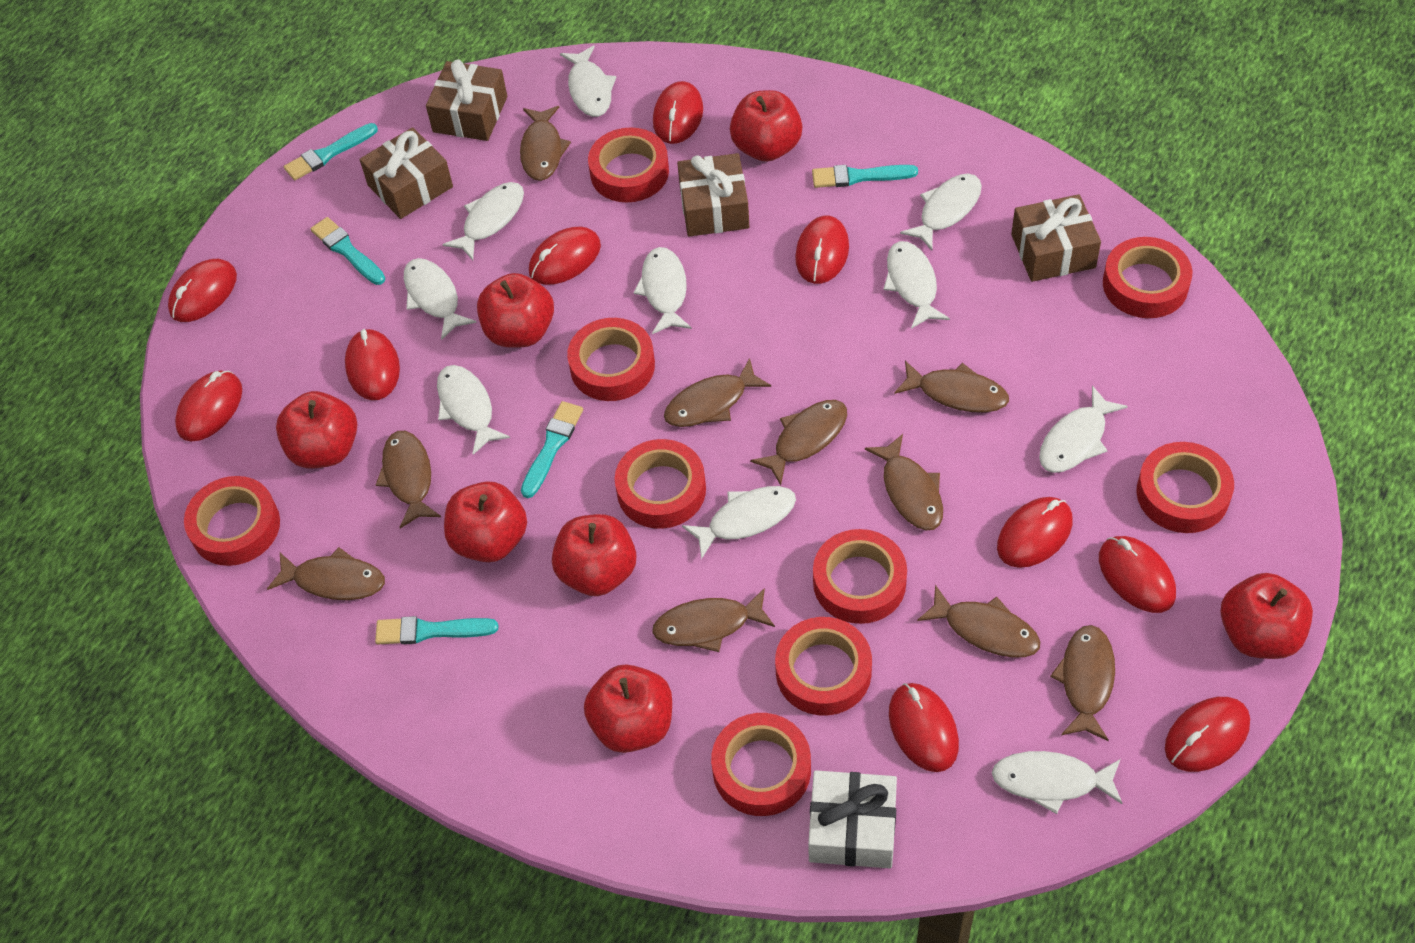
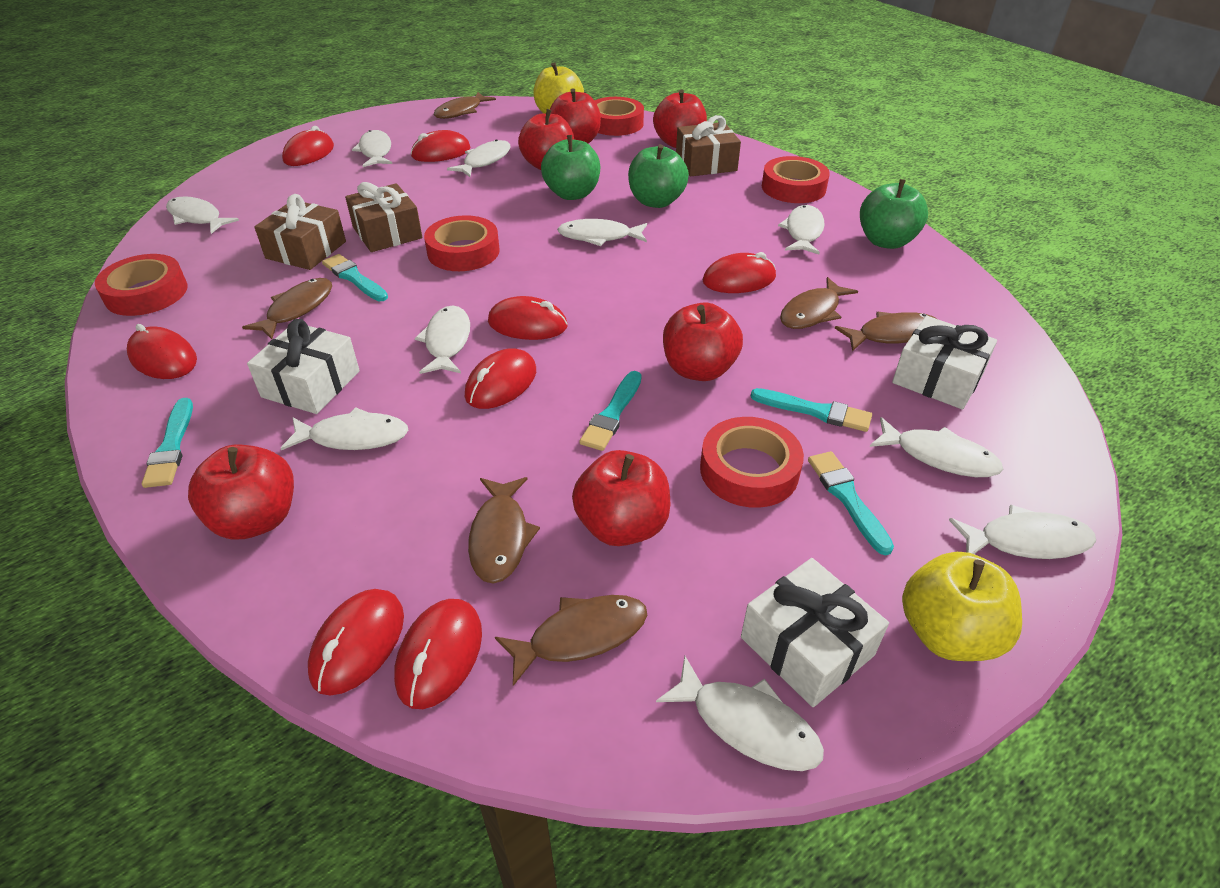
brown fish: [267,547,385,600] [376,431,441,528] [520,106,571,181] [652,588,775,652] [664,358,771,427] [750,400,847,485] [865,434,943,530] [894,361,1009,413] [917,585,1040,657] [1050,625,1115,741] = 10 -> [242,278,332,339] [434,92,496,119] [468,477,540,584] [495,595,647,686] [780,277,858,329] [835,312,937,351] = 6
brown gift: [360,127,453,219] [426,59,507,141] [677,153,750,237] [1011,194,1101,282] = 4 -> [254,194,346,270] [345,182,422,252] [676,115,741,176] = 3
green apple: none = 0 -> [541,135,600,200] [628,144,689,208] [860,179,928,249] = 3
red apple: [276,391,357,468] [444,481,527,562] [477,273,554,348] [552,514,636,596] [584,664,672,753] [730,90,802,162] [1221,573,1313,659] = 7 -> [188,445,294,540] [518,109,574,170] [550,88,601,144] [572,450,670,546] [653,89,707,148] [663,302,743,381] = 6
red mouse: [168,259,237,322] [175,371,242,442] [345,329,400,400] [529,227,601,285] [653,81,703,144] [795,216,849,284] [889,683,959,772] [997,497,1072,568] [1099,536,1176,613] [1165,697,1250,772] = 10 -> [127,324,197,379] [282,126,334,166] [308,589,404,696] [394,599,482,709] [411,130,471,162] [465,348,536,409] [488,296,568,340] [702,252,776,293] = 8
red tape: [184,476,280,566] [567,318,655,401] [588,127,669,202] [615,439,706,529] [711,713,811,816] [775,617,872,716] [813,529,907,624] [1103,237,1192,318] [1136,442,1234,533] = 9 -> [95,254,188,316] [424,215,500,271] [594,97,644,136] [700,417,804,508] [762,156,830,203] = 5
white gift: [808,770,897,868] = 1 -> [247,319,360,414] [741,558,889,707] [892,316,997,409] = 3
yellow apple: none = 0 -> [533,62,584,113] [902,552,1022,661] = 2

